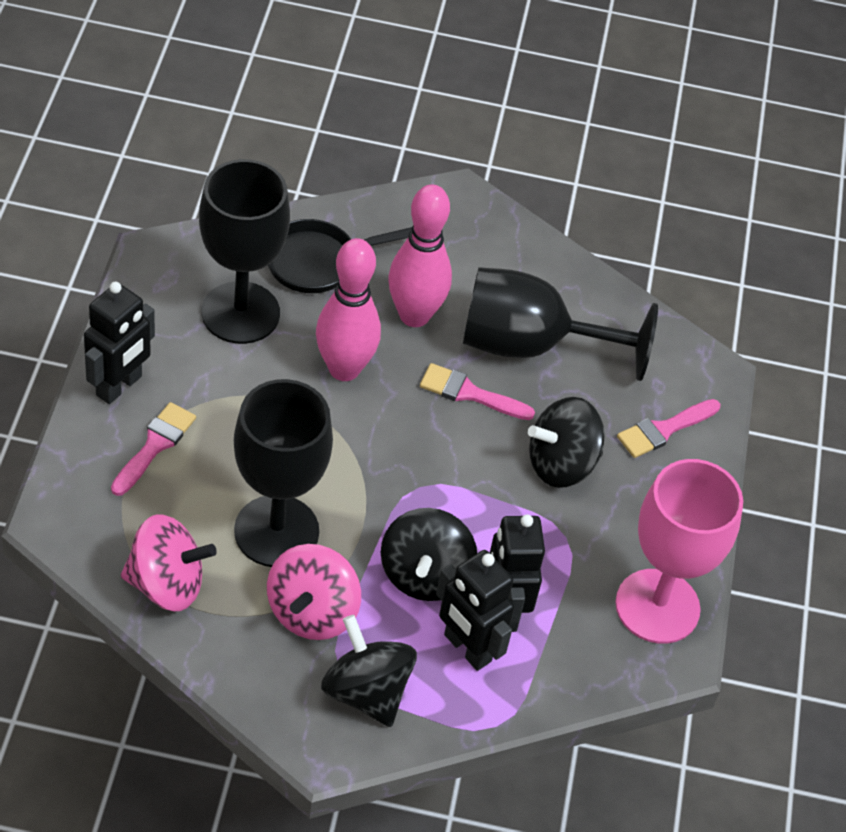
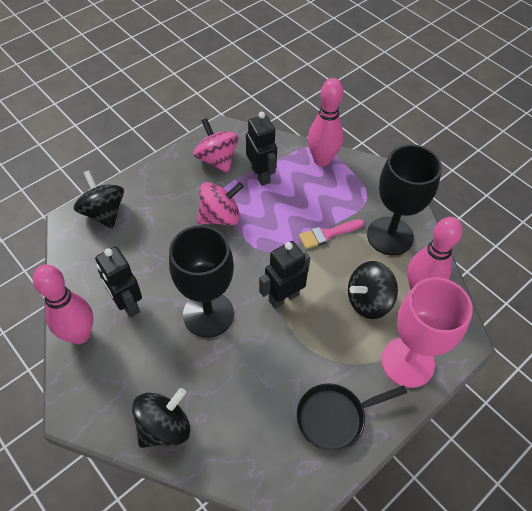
black goblet: [199,159,290,344] [234,379,333,567] [463,267,658,381] = 3 -> [169,225,234,338] [367,144,442,256] = 2
pink bowling pin: [316,238,381,381] [388,184,452,327] = 2 -> [33,265,93,344] [308,78,344,166] [407,217,462,291] = 3
pink brush: [111,402,196,496] [420,363,535,420] [617,399,720,458] = 3 -> [299,219,364,249] = 1

